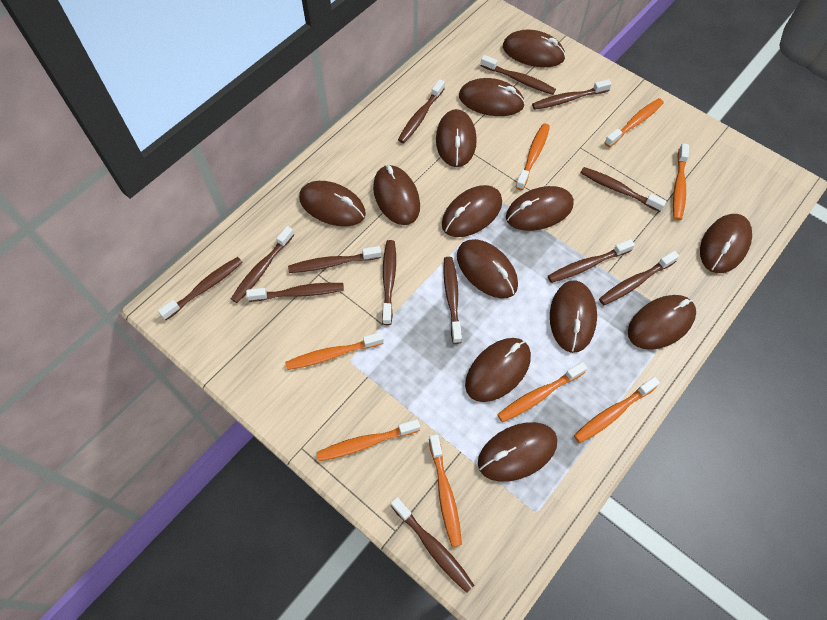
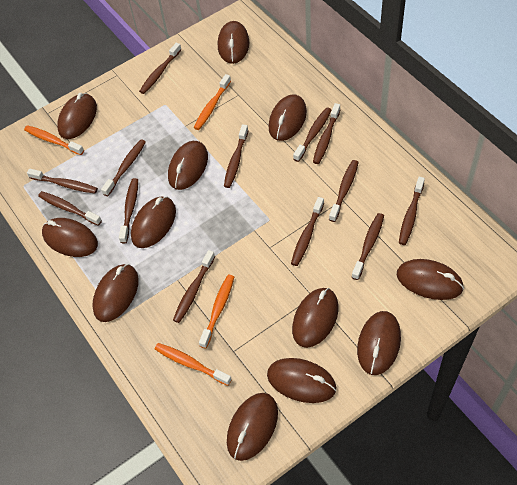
brown mouse: [299,181,366,227] [373,165,420,225] [436,109,477,167] [442,185,502,237] [457,239,518,299] [459,78,525,116] [465,338,531,402] [478,422,557,482] [503,30,566,67] [506,186,574,231] [550,280,597,353] [628,295,696,350] [700,214,752,273] = 13 -> [42,218,98,257] [57,93,97,139] [92,264,139,322] [131,197,176,248] [168,141,208,190] [218,21,249,64] [227,393,278,461] [267,358,336,403] [269,94,307,141] [292,288,339,348] [357,311,401,375] [397,259,464,300] = 12
orange toothbrush: [285,332,384,370] [316,419,420,461] [429,434,462,547] [497,362,587,422] [516,123,550,190] [574,377,660,443] [604,98,664,147] [673,143,689,220] = 8 -> [24,125,84,155] [155,343,232,386] [194,74,231,130] [199,275,234,349] = 4

